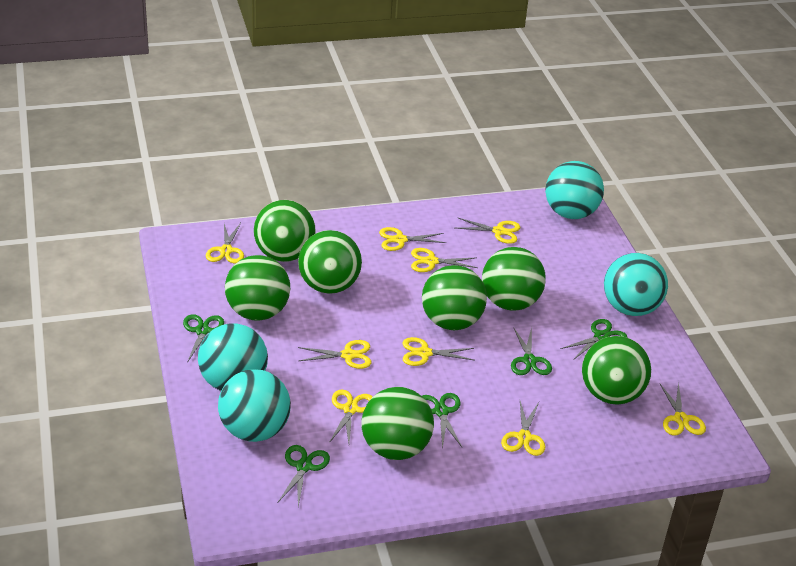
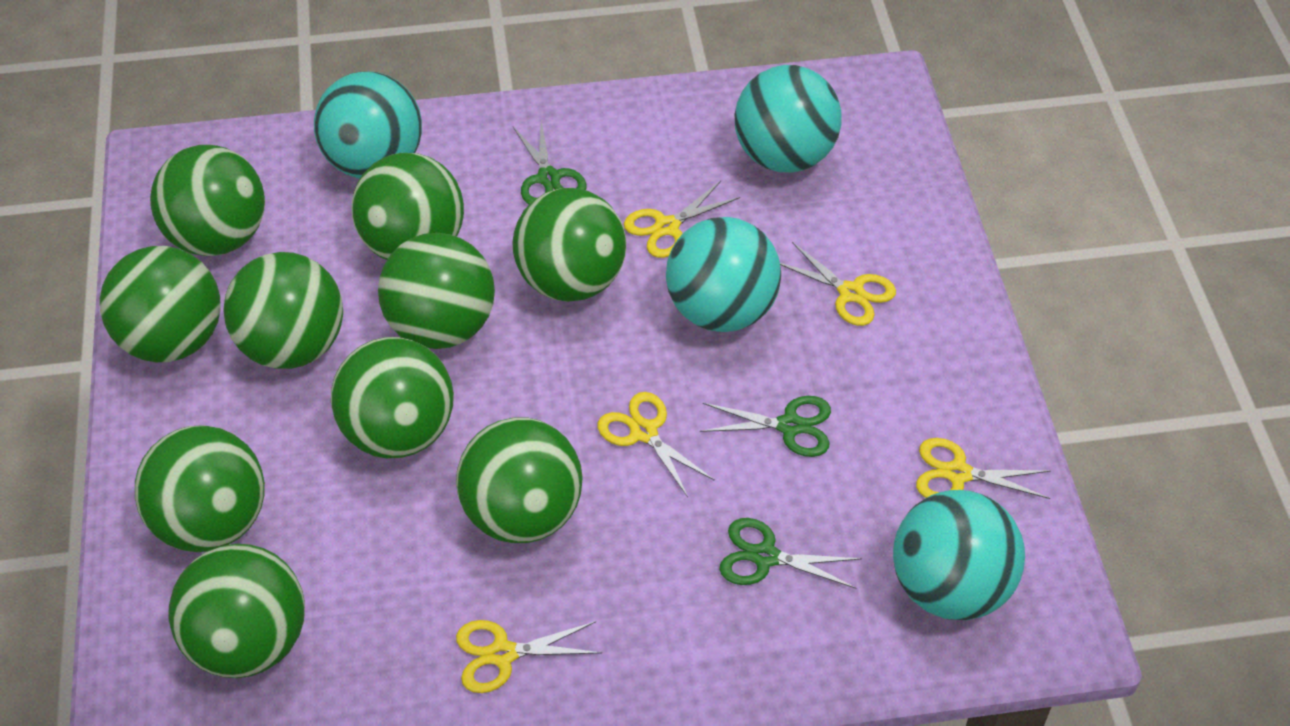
green ball: [225,255,290,321] [254,200,316,262] [298,230,362,294] [361,387,434,460] [422,265,487,330] [482,247,546,311] [582,336,651,405] = 7 -> [100,246,221,362] [135,425,265,552] [150,145,265,256] [169,544,305,678] [224,252,343,369] [331,337,454,458] [351,153,464,260] [378,233,495,349] [456,417,583,543] [512,188,626,302] = 10
green scissors: [183,314,224,363] [278,445,330,507] [422,393,462,449] [511,327,552,375] [561,319,628,360] = 5 -> [513,121,586,204] [700,396,831,457] [719,518,862,589] = 3
yellow scissors: [206,223,244,263] [298,340,371,369] [329,389,373,444] [379,227,446,251] [403,337,474,366] [411,248,478,272] [456,217,520,244] [501,401,546,456] [660,382,706,435] = 9 -> [456,620,602,693] [598,392,715,497] [624,181,740,258] [780,242,896,326] [916,438,1051,499] = 5

